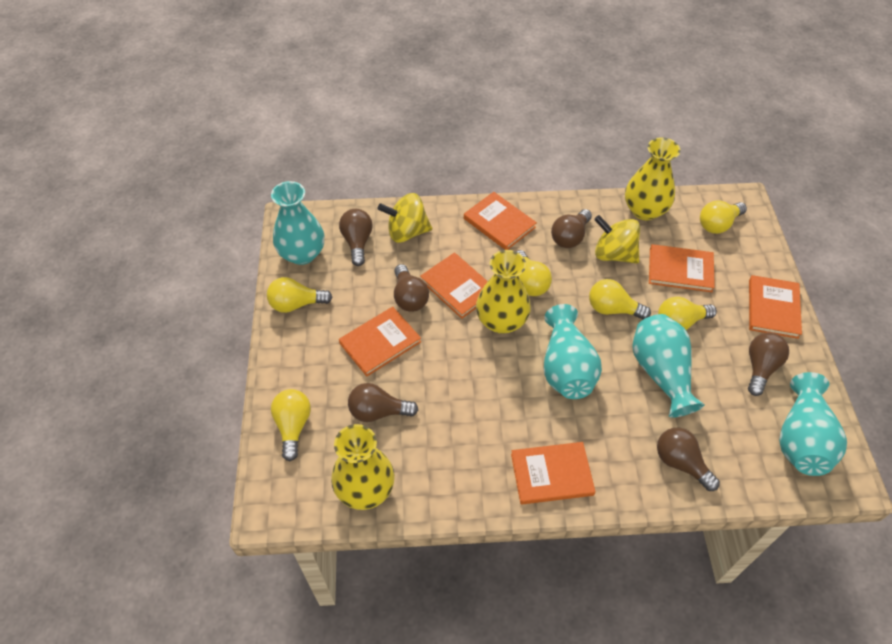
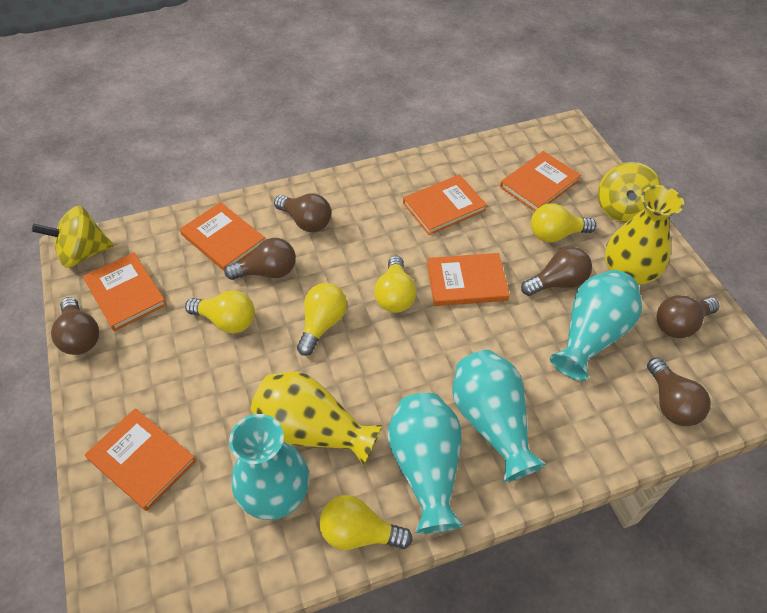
yellow light bulb: [267,277,333,313] [271,389,311,461] [516,250,552,296] [589,279,651,320] [658,297,717,330] [700,200,747,234] = 6 -> [185,290,255,333] [297,283,347,356] [319,495,413,550] [374,256,416,313] [531,203,596,243] = 5
yellow vase: [331,424,395,510] [476,250,531,334] [625,137,680,220] = 3 -> [251,371,383,467] [605,185,684,285] = 2

